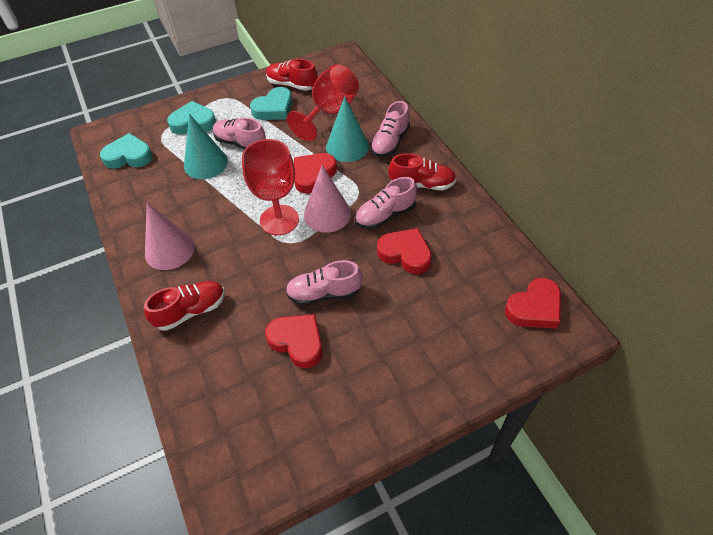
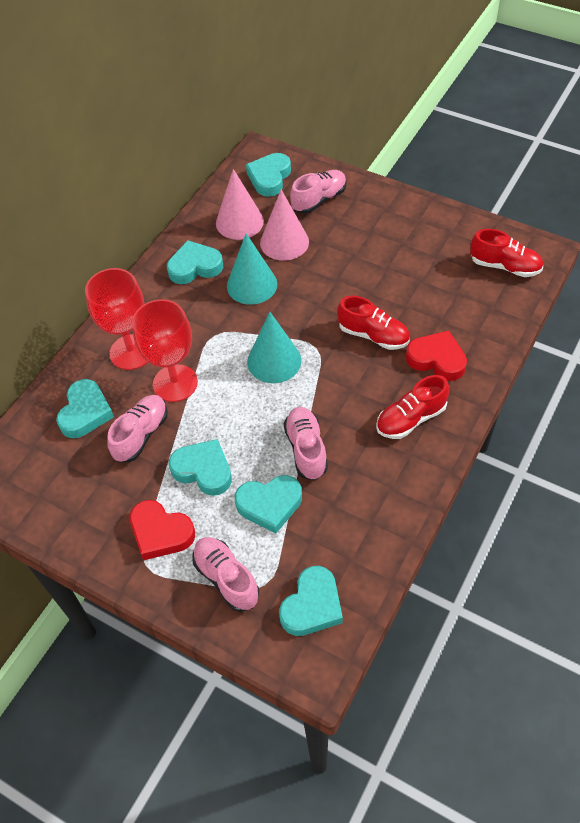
red heart: [265,314,323,368] [294,153,337,194] [377,228,432,274] [505,278,561,329] = 4 -> [130,500,195,560] [406,331,467,381] = 2
turquoise heart: [100,133,153,169] [167,101,216,134] [250,87,292,120] = 3 -> [56,379,114,438] [167,240,223,284] [169,439,232,496] [235,475,302,534] [246,153,291,197] [279,566,343,636] = 6

